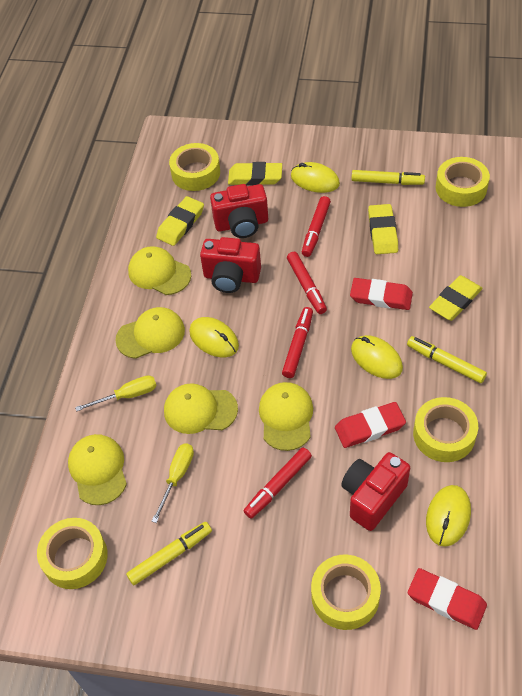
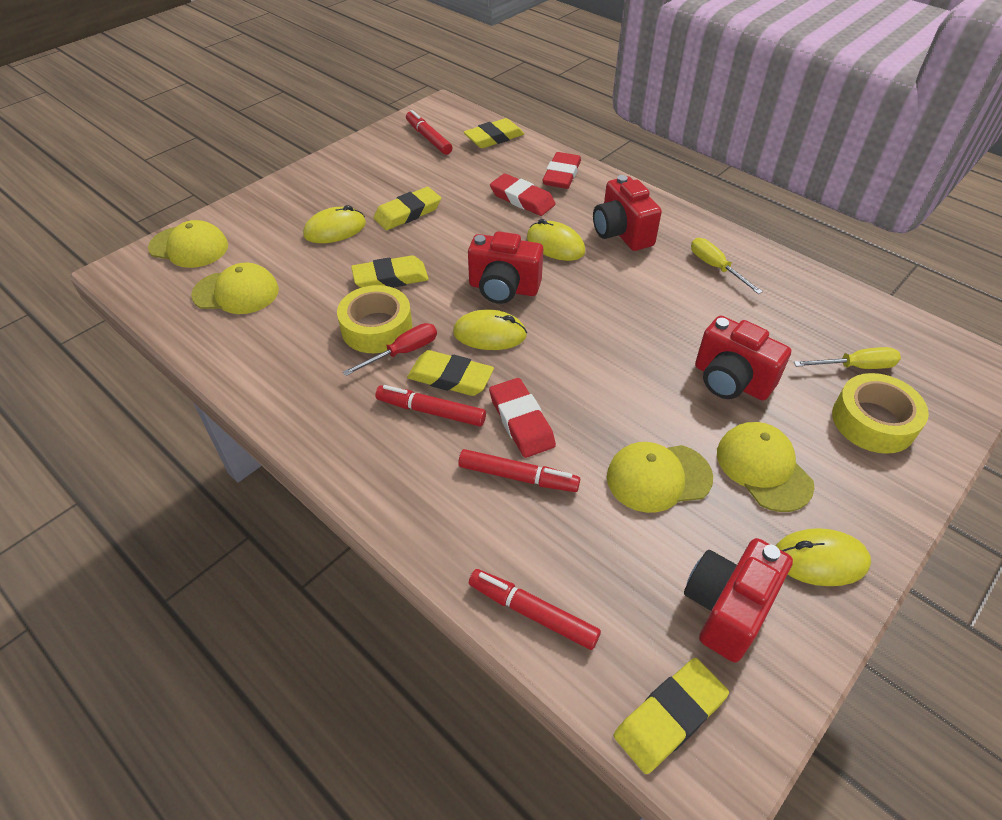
red camera: [200,237,261,293] [210,184,268,238] [341,452,410,531] = 3 -> [468,231,543,304] [593,175,662,251] [684,538,793,662] [695,315,791,401] = 4
red screwdriver: none = 0 -> [343,323,437,376] = 1
yellow cap: [68,434,127,505] [115,307,185,359] [128,246,191,295] [164,383,238,434] [259,382,313,451] = 5 -> [148,220,228,268] [191,263,279,314] [607,442,713,513] [717,422,815,512] = 4
yellow eraser: [156,196,204,246] [228,162,282,186] [368,204,398,254] [429,275,483,321] = 4 -> [351,256,429,288] [373,187,441,230] [407,350,494,396] [464,118,524,148] [614,658,729,774] = 5
yellow marker: [126,522,212,585] [352,170,425,185] [407,336,487,383] = 3 -> none = 0
yellow tape: [37,518,108,589] [169,143,220,191] [311,555,381,630] [413,397,478,462] [436,157,490,207] = 5 -> [337,285,412,353] [832,373,929,454] = 2

